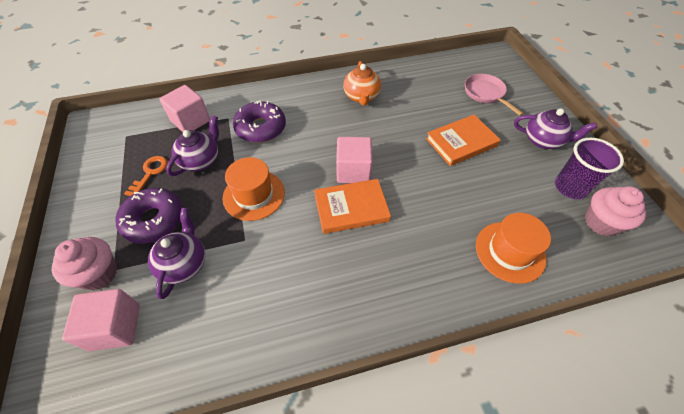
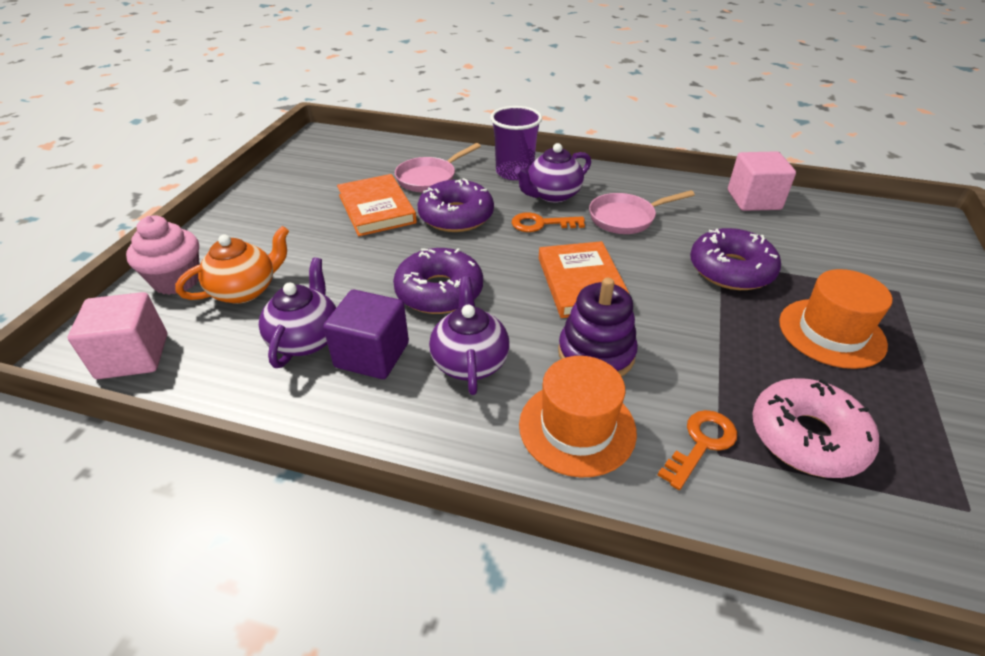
orange key: [124,156,168,196] = 1 -> [512,212,585,232] [658,410,737,490] = 2
pink cube: [62,289,140,351] [160,85,210,132] [336,137,373,183] = 3 -> [68,292,167,379] [728,151,796,211] = 2
pink cupcake: [52,237,117,290] [585,186,646,236] = 2 -> [126,215,200,295] = 1
pink donut: none = 0 -> [752,378,879,478] = 1
pink pan: [465,74,524,116] = 1 -> [395,143,481,192] [589,190,695,234] = 2
purple cube: none = 0 -> [323,290,409,379] = 1
purple donut: [115,188,183,244] [233,101,286,143] = 2 -> [393,248,483,314] [418,178,494,232] [690,228,781,290] = 3
purple stacking toy: none = 0 -> [558,278,638,377] = 1

